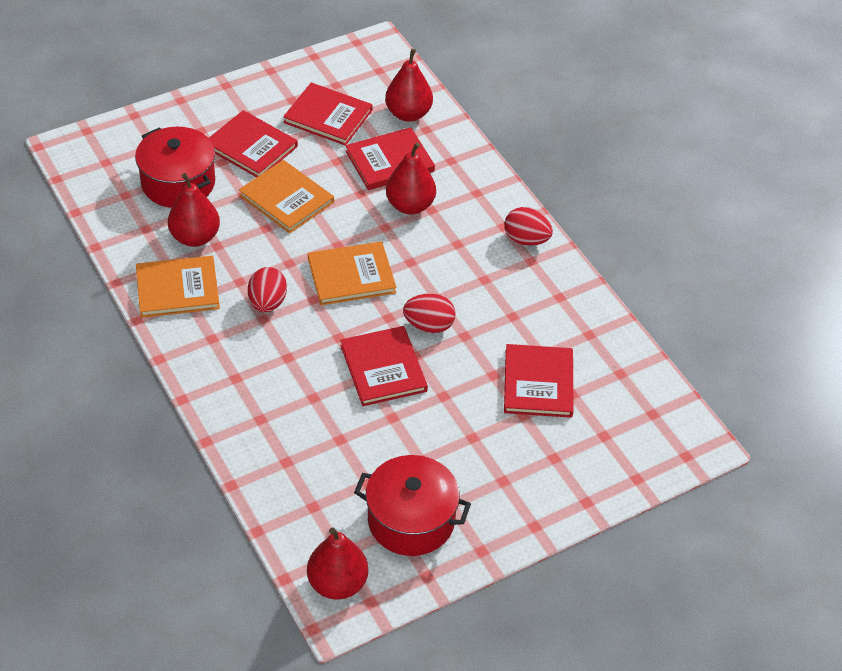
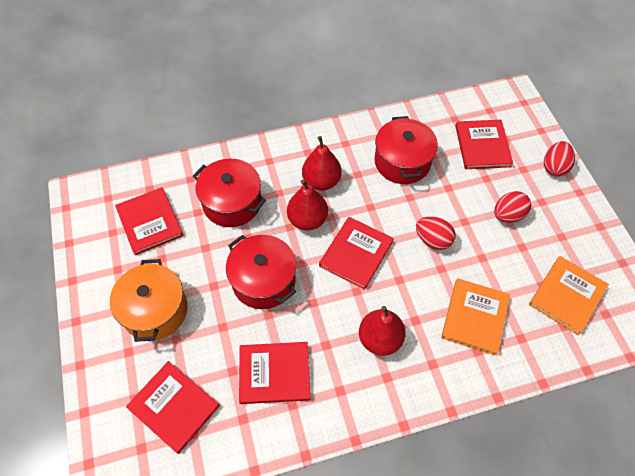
orange book: [136,256,220,318] [239,160,334,233] [308,241,396,305] = 3 -> [441,278,510,356] [529,256,609,335] = 2
orange pot: none = 0 -> [110,259,188,342] = 1
red pear: [168,173,220,247] [307,527,368,599] [385,49,433,122] [386,142,436,215] = 4 -> [287,179,328,230] [302,136,342,191] [359,306,406,356] = 3
red pot: [135,127,215,208] [354,455,471,556] = 2 -> [193,159,266,227] [226,235,296,309] [375,116,438,184] = 3

